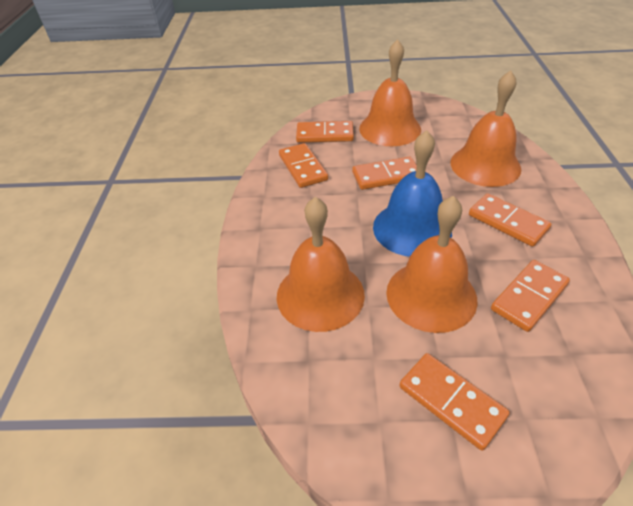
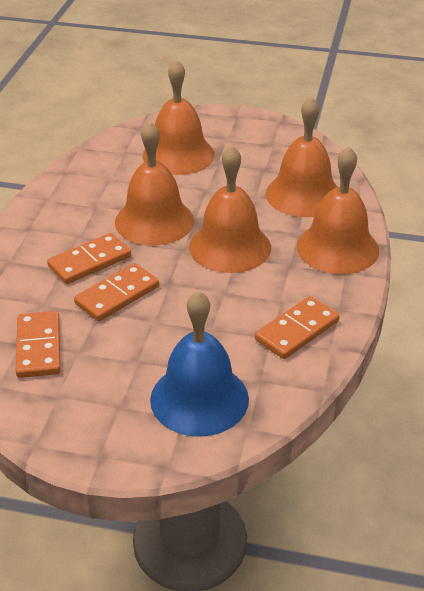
orange bell: [277,197,365,332] [359,39,421,146] [386,196,478,333] [451,70,521,187] = 4 -> [115,121,194,246] [143,59,215,175] [189,145,271,273] [266,96,338,217] [297,146,379,274] = 5
orange domino: [279,143,328,188] [296,121,354,143] [352,157,417,190] [399,353,510,451] [469,193,551,247] [491,260,570,332] = 6 -> [16,311,60,378] [47,233,131,284] [74,263,159,321] [255,296,339,359] = 4

